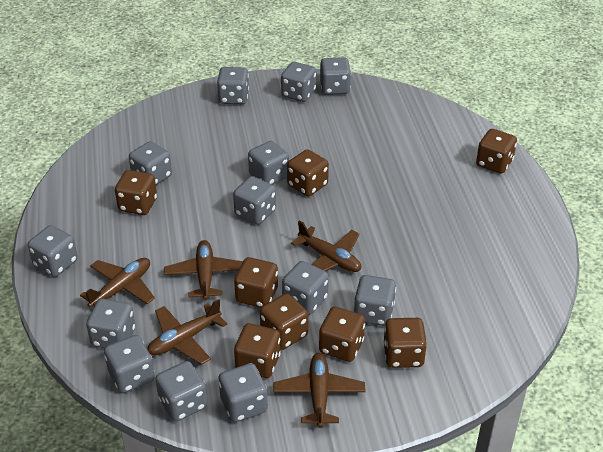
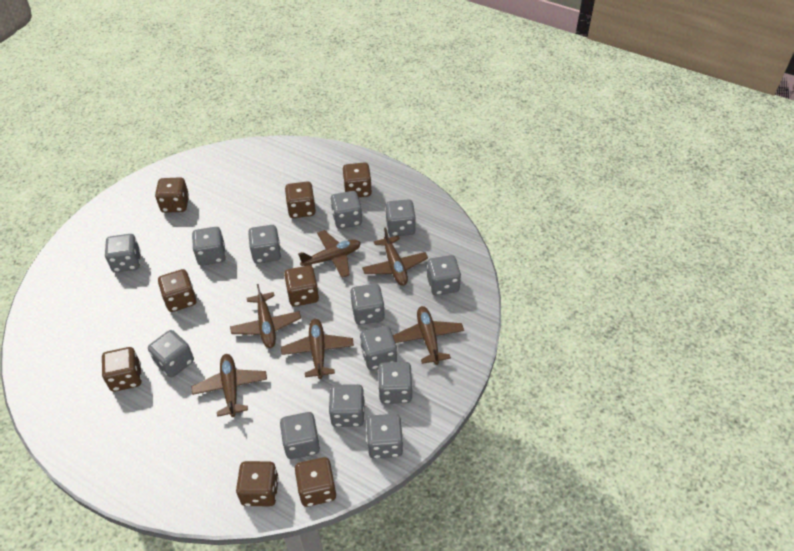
brown plane: [80,258,155,307] [147,299,227,365] [164,240,243,300] [273,353,366,428] [291,220,361,272] = 5 -> [191,354,267,417] [230,284,301,348] [281,319,354,379] [298,230,361,278] [362,227,428,286] [393,306,464,365] = 6

